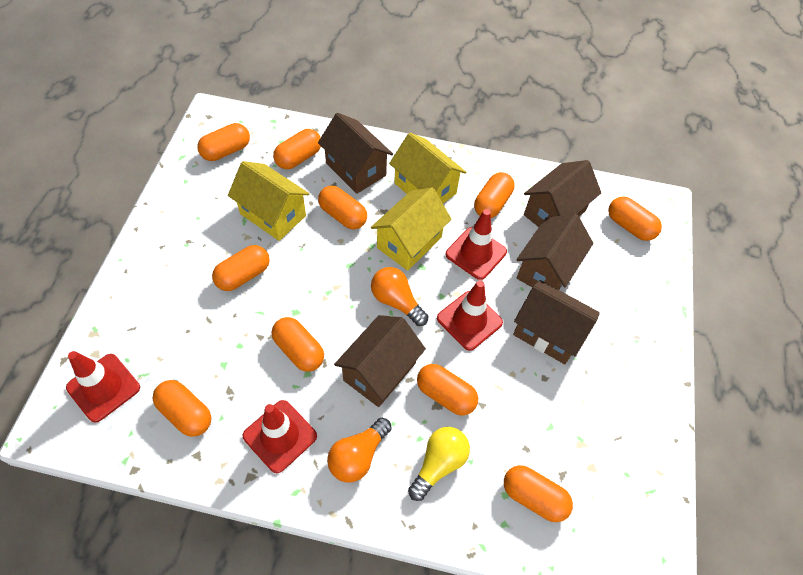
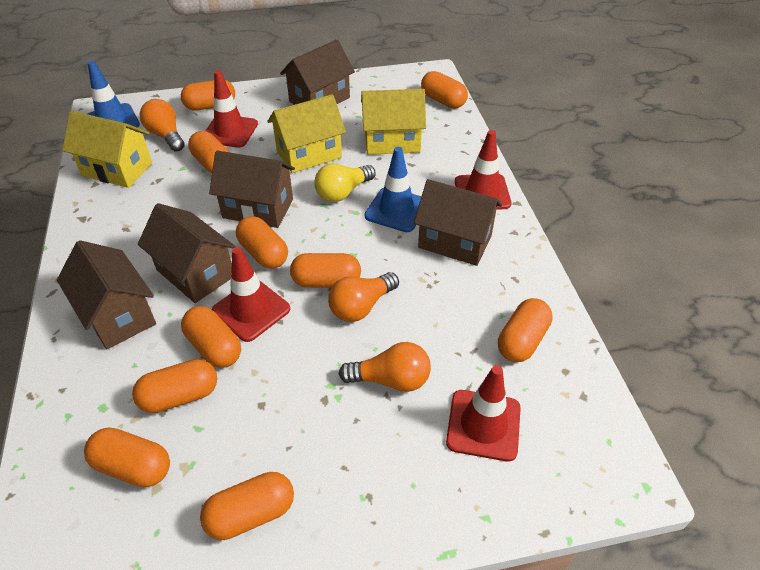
blue traffic cone: none = 0 -> [88,61,140,127] [364,147,422,232] = 2
orange light bulb: [327,418,392,483] [371,267,428,326] = 2 -> [140,99,185,152] [328,272,399,322] [339,342,431,392] = 3

